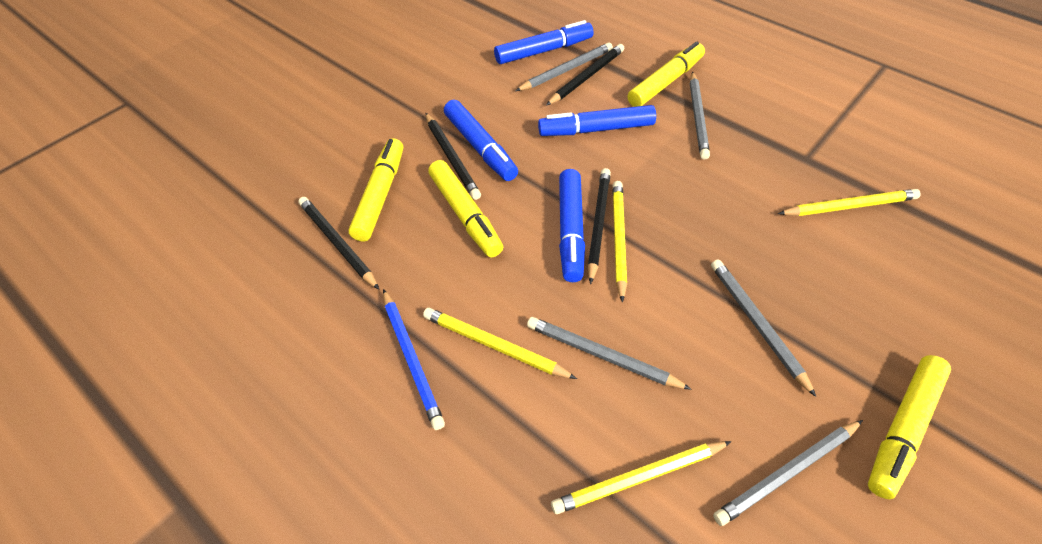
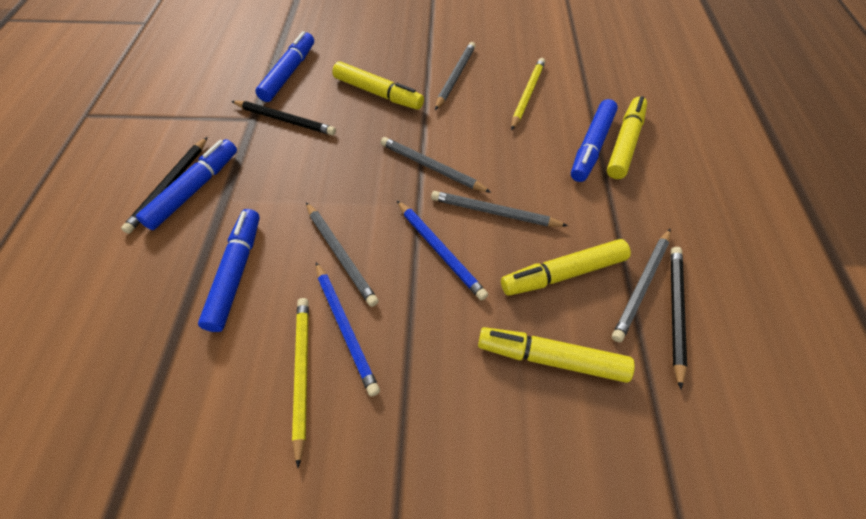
black pencil: [298,197,379,290] [426,113,481,200] [546,44,624,106] [587,168,611,284] = 4 -> [121,137,208,234] [231,101,336,136] [671,247,687,390] = 3
blue pencil: [383,289,445,430] = 1 -> [316,262,380,397] [397,201,488,301] = 2
yellow pencil: [423,308,577,379] [551,441,732,514] [612,181,627,303] [778,189,921,216] = 4 -> [292,298,309,468] [511,58,545,130] = 2

